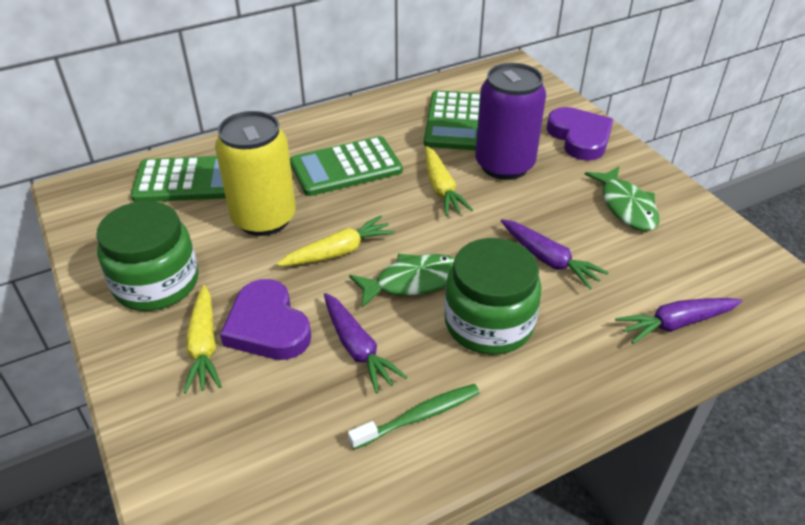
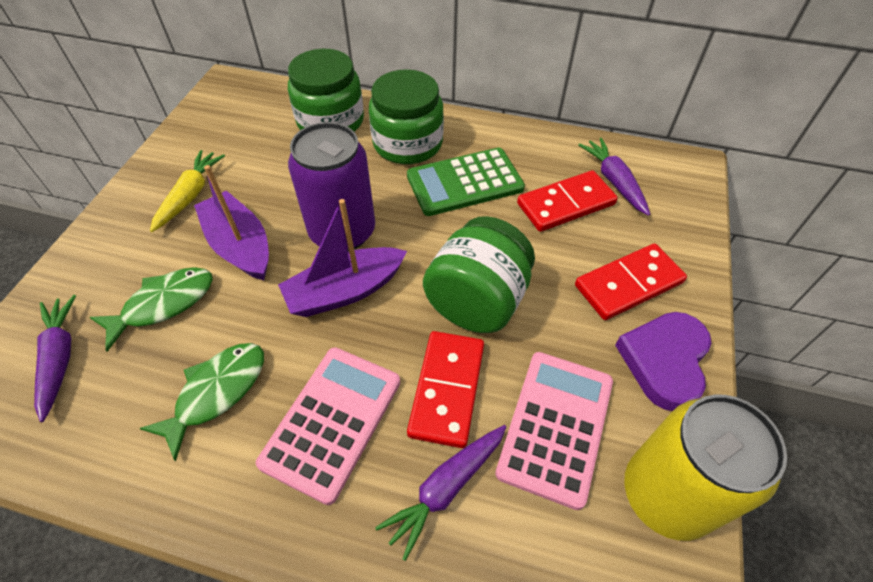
green calculator: [131,156,226,202] [290,136,403,196] [424,90,480,150] = 3 -> [407,148,525,216] = 1
green jar: [96,201,198,311] [444,238,541,355] = 2 -> [288,49,364,132] [369,69,444,164] [423,216,535,333] = 3
green toothbrush: [348,384,480,450] = 1 -> none = 0
pink calculator: none = 0 -> [256,347,400,505] [495,352,613,510] = 2
purple boat: none = 0 -> [194,165,269,280] [278,199,407,317] = 2
purple heart: [220,279,311,360] [546,107,614,161] = 2 -> [615,312,711,411] = 1
red domino: none = 0 -> [407,331,484,448] [517,170,618,232] [575,243,687,320] = 3
yellow carrot: [183,285,222,393] [277,216,395,266] [425,146,473,216] = 3 -> [150,150,225,232] = 1

